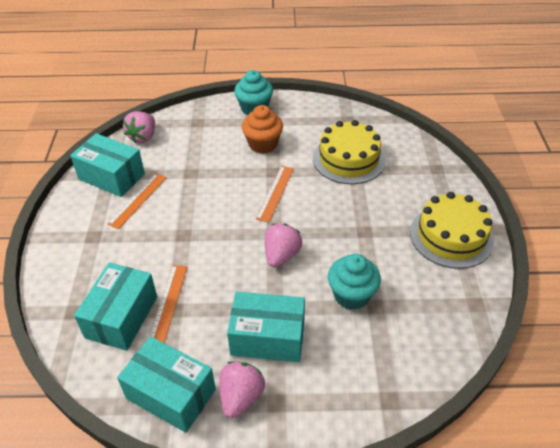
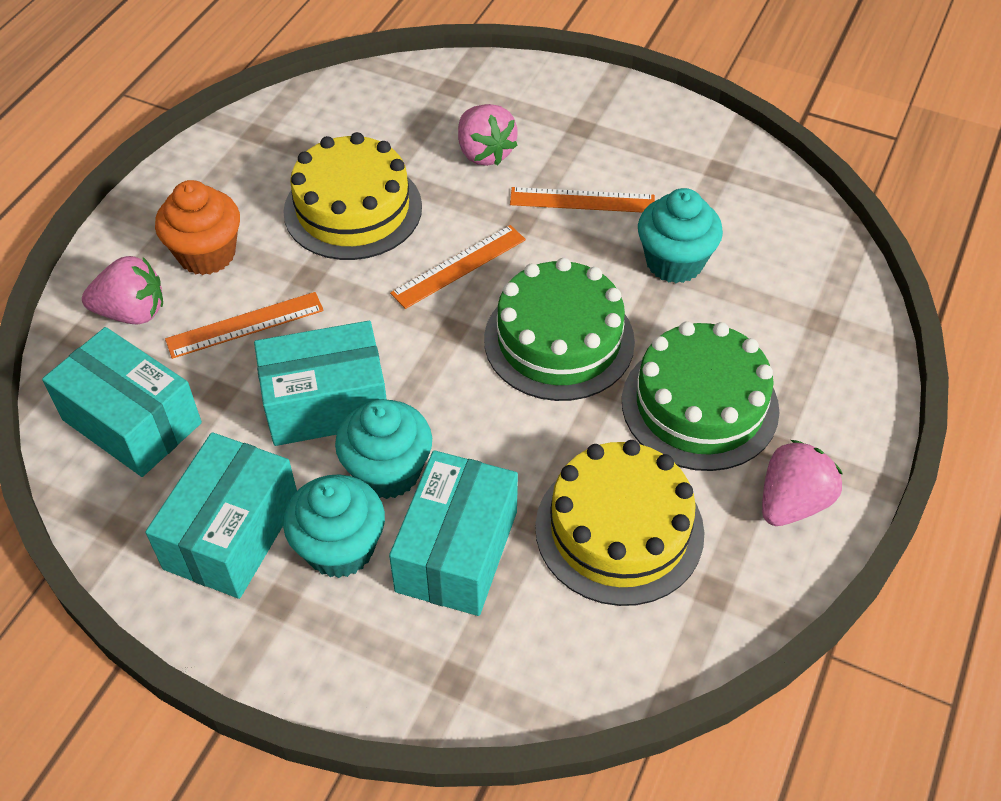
green cake: none = 0 -> [484,258,635,401] [622,321,779,471] = 2
turquoise cupcake: [234,70,273,115] [328,254,381,310] = 2 -> [283,474,385,578] [335,399,432,499] [638,188,723,283] = 3

